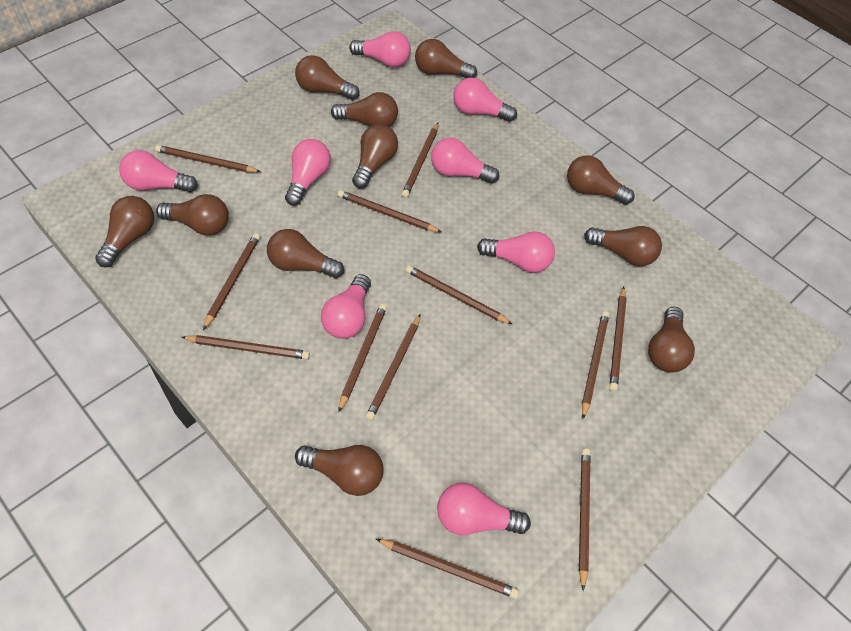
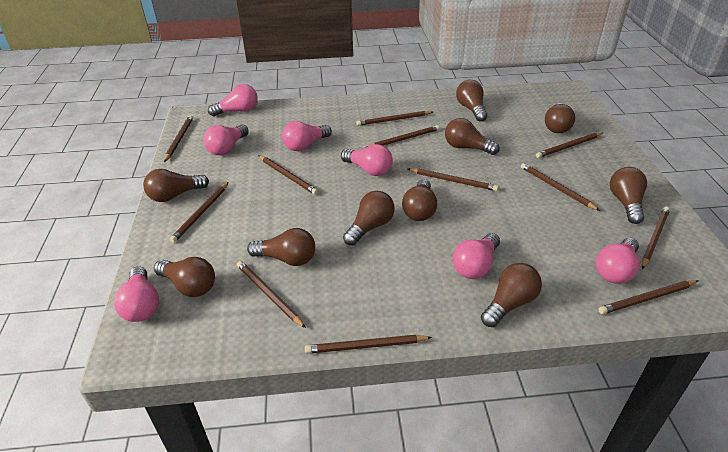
brown light bulb: [95,196,154,267] [156,194,229,236] [267,229,344,278] [295,55,360,100] [295,445,383,496] [331,92,398,127] [352,124,398,188] [415,39,477,78] [567,155,635,205] [584,226,662,266] [648,307,695,373] = 11 -> [143,169,209,202] [154,257,215,297] [247,228,315,266] [343,191,394,246] [402,179,437,221] [445,118,500,155] [456,80,487,122] [481,263,542,327] [545,103,575,133] [610,167,647,224] = 10
pink light bulb: [119,150,198,193] [285,139,331,206] [321,274,371,339] [349,31,411,67] [431,138,499,184] [437,483,531,535] [453,77,517,122] [477,231,555,273] = 8 -> [114,266,159,322] [203,124,249,155] [208,84,258,116] [282,121,332,151] [341,144,393,176] [453,233,500,279] [596,238,639,284] = 7

